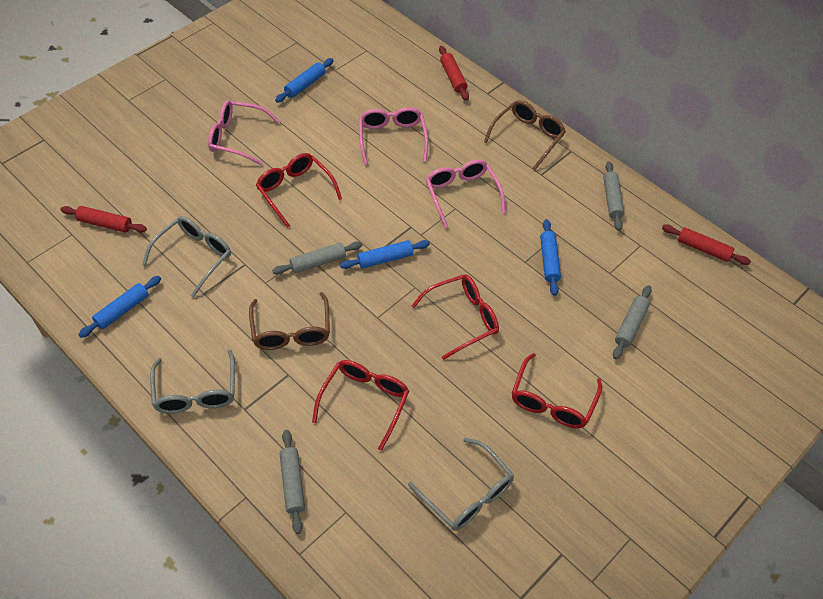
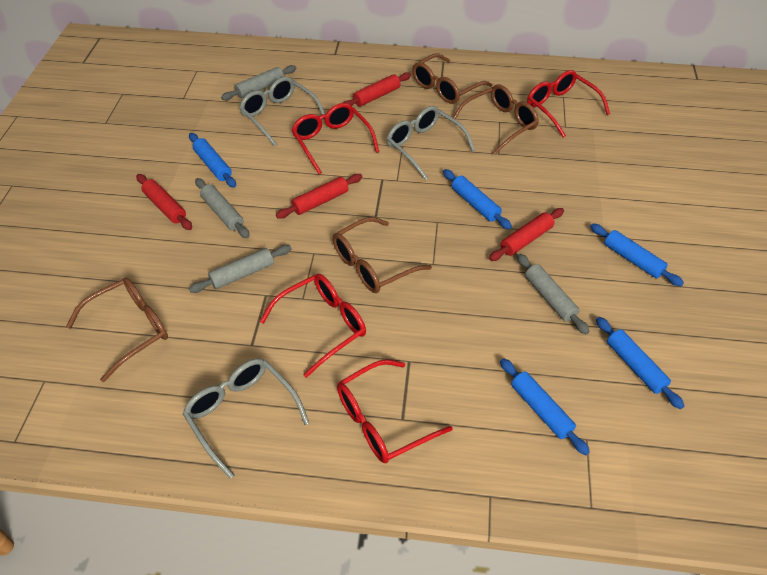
blue rolling pin: [78,276,161,338] [275,58,334,103] [340,240,430,269] [540,219,561,296] = 4 -> [189,133,236,188] [443,169,512,229] [500,358,590,455] [590,223,684,286] [596,317,684,409] = 5
brown glasses: [249,292,330,350] [484,100,566,170] = 2 -> [66,277,168,382] [333,217,432,293] [412,53,492,104] [453,84,539,155] = 4
pink glasses: [208,100,280,165] [359,107,428,165] [426,160,505,228] = 3 -> none = 0
red rolling pin: [60,206,147,233] [439,46,469,101] [662,224,751,265] = 3 -> [136,174,192,230] [276,174,362,219] [343,72,411,107] [489,208,564,261] = 4

